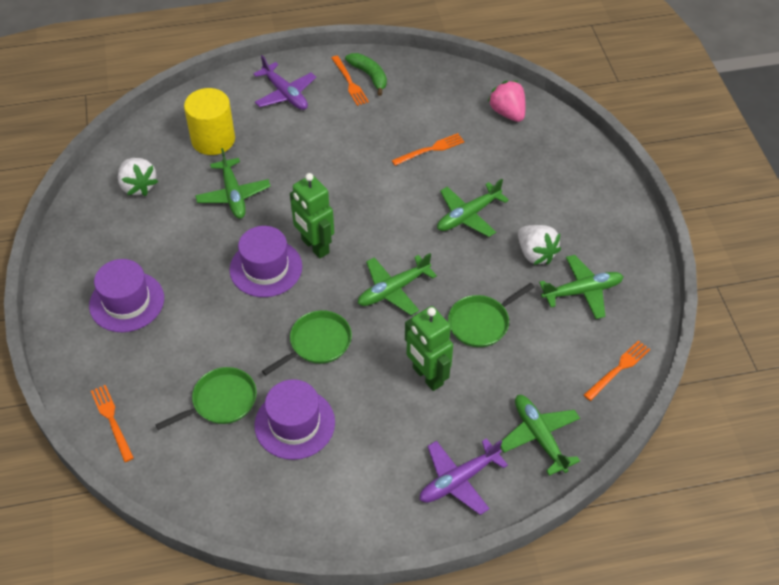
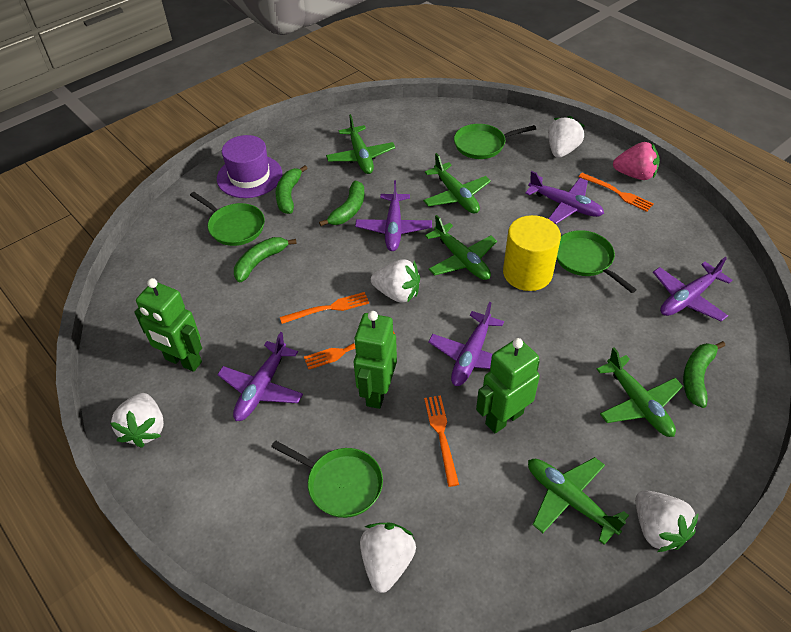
green banana: [345,53,387,96] = 1 -> [234,237,297,282] [276,165,308,214] [319,181,364,226] [683,341,725,408] = 4
green pan: [155,367,257,430] [262,310,352,376] [448,283,535,347] = 3 -> [190,192,265,246] [271,440,383,518] [454,124,536,159] [557,230,637,293] = 4
green robot: [290,173,334,258] [405,306,453,391] = 2 -> [135,278,202,372] [354,311,397,409] [476,338,540,433] = 3
purple hat: [89,259,164,332] [229,226,302,297] [254,379,335,460] = 3 -> [217,135,282,198] = 1
purple plane: [253,55,316,110] [420,438,508,515] = 2 -> [217,332,303,421] [355,180,432,251] [428,302,504,386] [525,171,604,224] [653,257,732,322] = 5
white strawberry: [118,158,158,196] [518,225,561,265] = 2 -> [110,393,164,448] [360,523,416,593] [371,259,420,303] [548,116,585,158] [635,490,699,552] = 5

